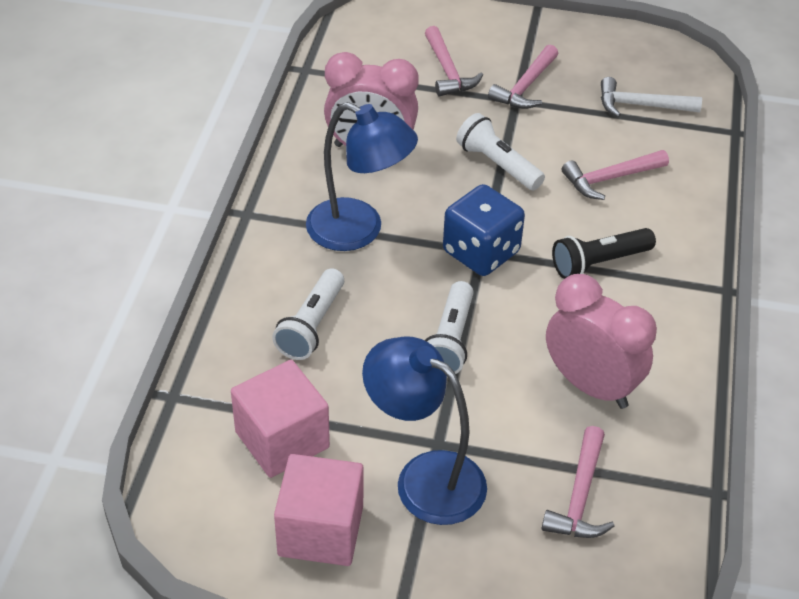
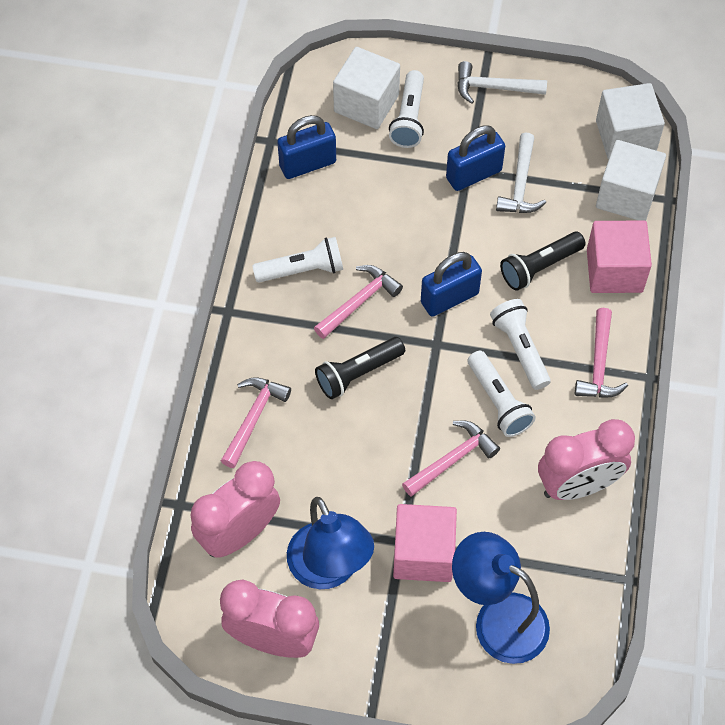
black flashlight: [552,228,656,279] = 1 -> [315,337,405,399] [500,232,586,291] = 2
blue dice: [443,184,525,276] = 1 -> none = 0
blue padlock: none = 0 -> [277,115,336,179] [421,252,482,317] [446,125,505,191] = 3
pink clock: [324,52,418,147] [546,274,657,409] = 2 -> [190,461,280,558] [220,579,319,658] [538,419,635,500] = 3
white cube: none = 0 -> [333,47,400,129] [596,83,665,159] [596,140,666,221] = 3
white flashlight: [272,268,344,360] [425,281,474,374] [456,113,545,190] = 3 -> [252,237,343,283] [389,70,424,148] [468,351,536,437] [490,299,551,390] = 4
white hammer: [601,77,702,117] = 1 -> [457,61,547,104] [496,133,546,213] = 2

